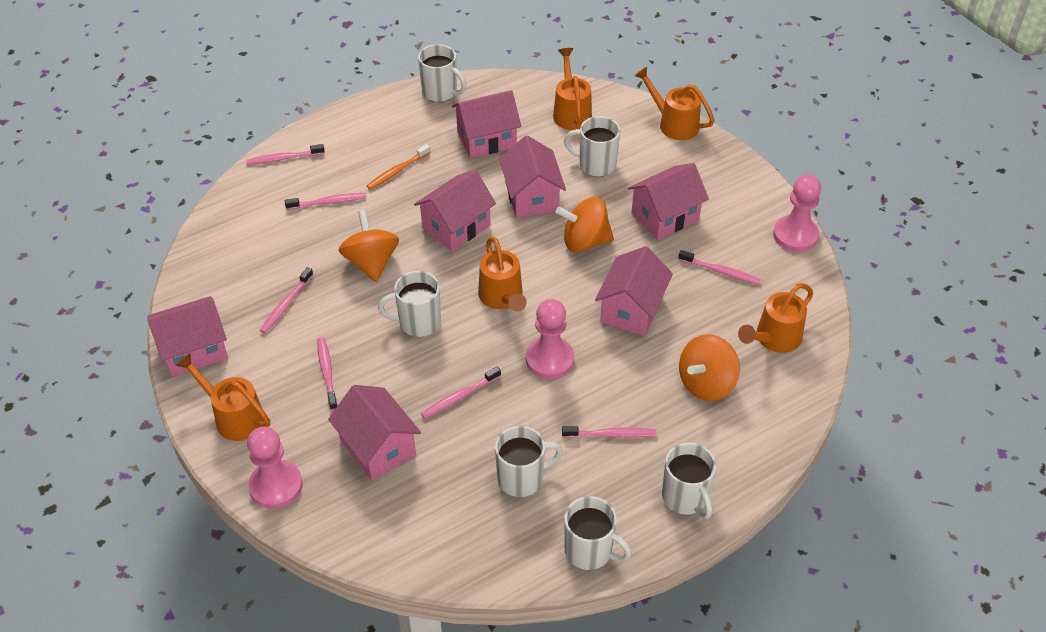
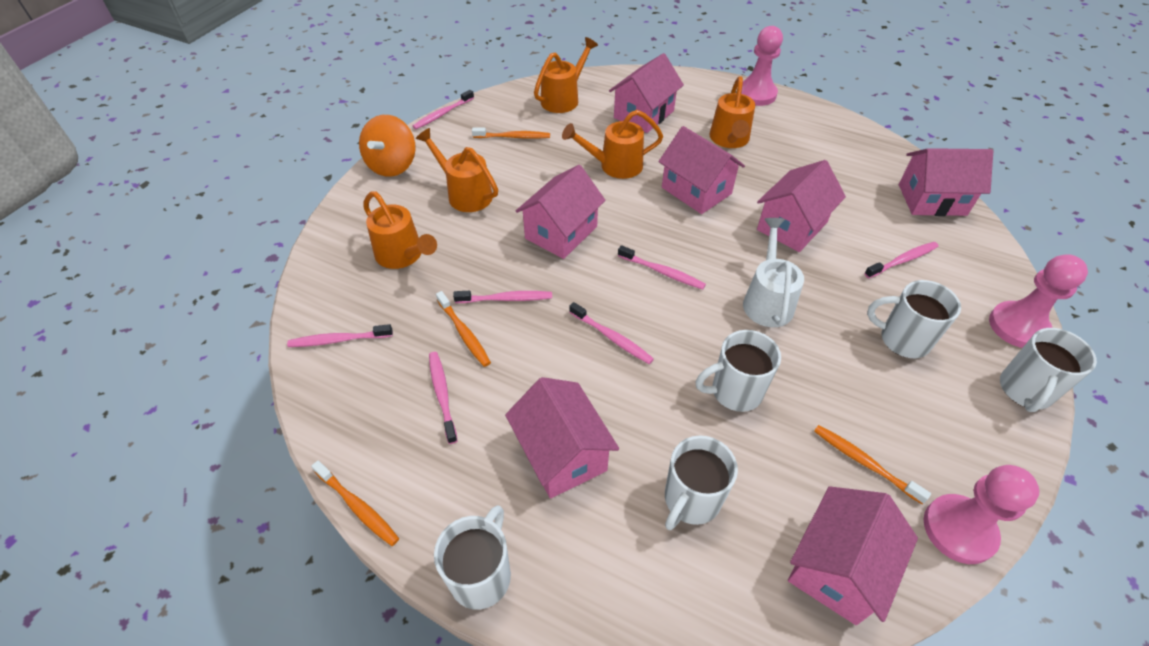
orange spinning top: [338,210,399,282] [556,197,614,253] [679,334,740,401] = 3 -> [359,115,416,177] = 1
orange toothbrush: [367,144,430,189] = 1 -> [311,460,399,546] [436,291,491,367] [472,127,550,139] [814,425,931,504] = 4
white mug: [378,271,441,337] [418,44,466,102] [495,426,563,497] [564,116,620,177] [564,496,632,570] [662,442,716,519] = 6 -> [434,505,511,610] [665,435,738,530] [696,330,781,412] [867,280,961,358] [1000,328,1097,412] = 5
white watering can: none = 0 -> [743,218,804,327] = 1

